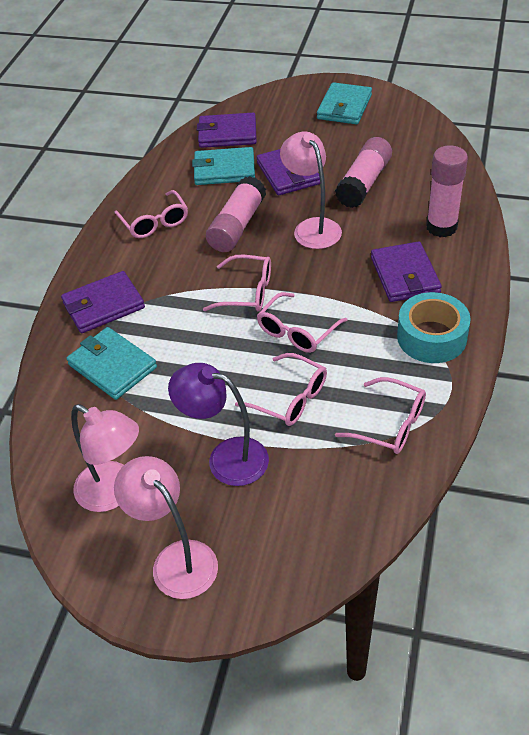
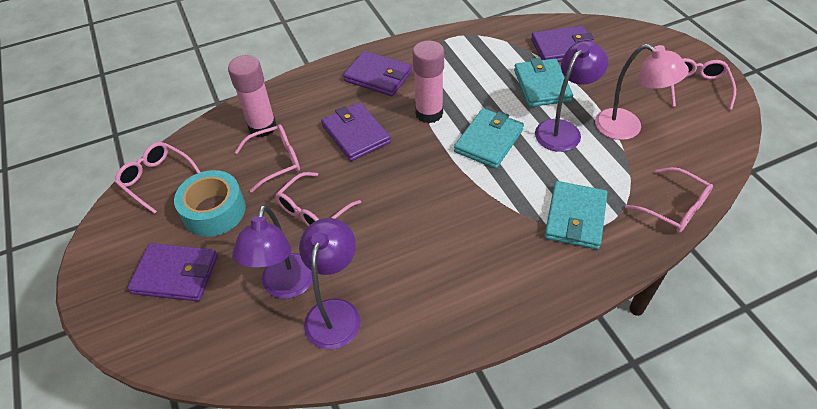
pink glue stick: [206,176,266,252] [335,137,392,208] [426,145,468,237] = 3 -> [228,55,277,137] [413,40,444,123] = 2
pink lamp: [71,404,139,512] [114,456,218,599] [280,131,342,249] = 3 -> [595,44,689,140] = 1
purple lamp: [168,363,269,486] = 1 -> [232,205,313,299] [299,218,360,349] [535,41,608,152] = 3

